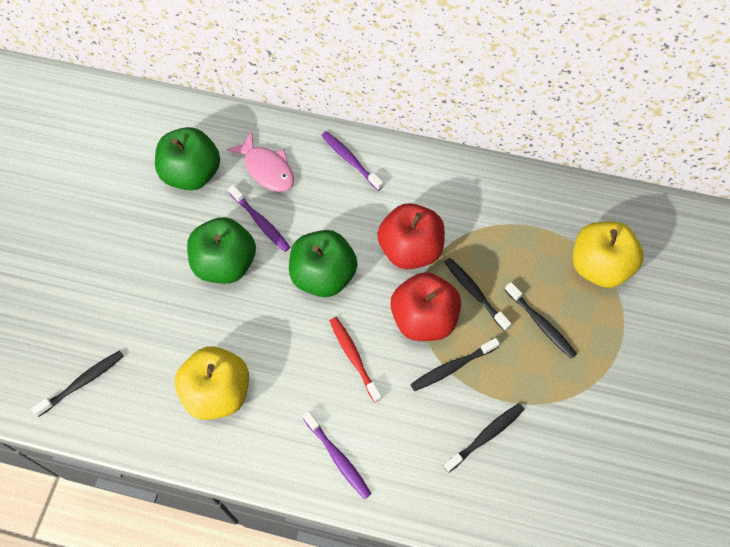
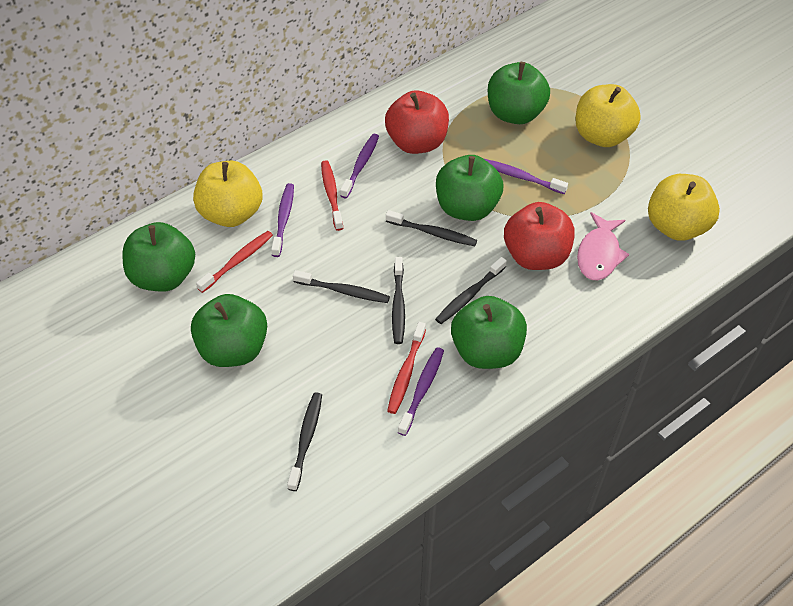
green apple: [155,127,220,190] [187,217,256,284] [289,230,358,297] = 3 -> [122,222,195,292] [191,294,267,367] [436,155,503,221] [451,296,527,369] [488,62,550,124] = 5
purple toothbrush: [228,185,290,252] [303,411,371,499] [321,131,383,191] = 3 -> [271,183,294,257] [340,134,379,198] [398,347,444,436] [484,159,568,194] = 4
red toothbrush: [330,317,382,403] = 1 -> [196,231,273,293] [321,160,343,231] [387,322,426,414] = 3
yellow apple: [175,346,249,420] [573,221,644,288] = 2 -> [193,161,262,227] [576,84,641,147] [648,174,720,241] = 3

